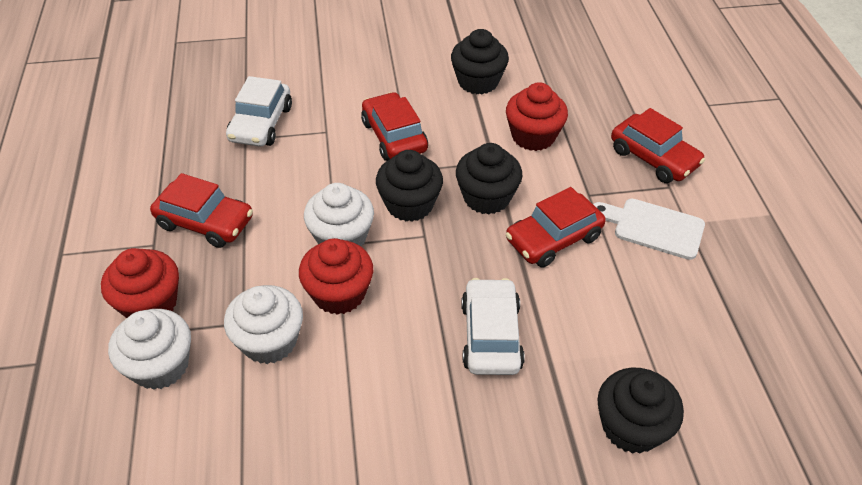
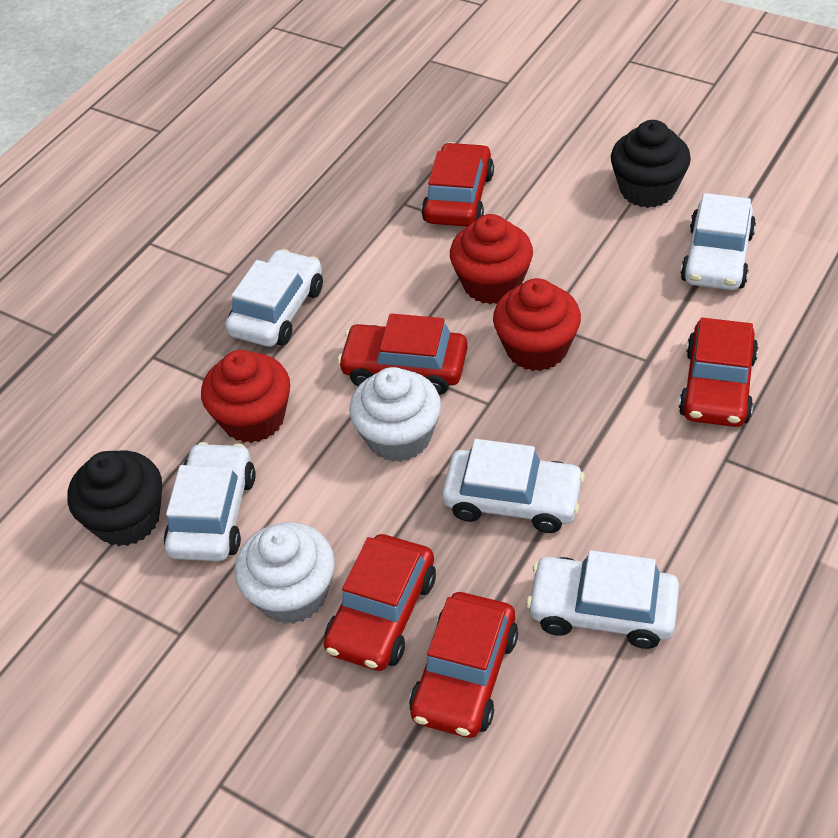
black cupcake: [376,150,443,222] [451,29,509,94] [456,143,523,215] [597,367,684,454] = 4 -> [67,451,162,546] [611,120,691,208] = 2
red car: [150,173,253,248] [361,92,428,161] [506,187,606,268] [611,108,705,183] = 4 -> [324,534,436,671] [338,314,468,395] [409,592,518,738] [421,142,494,227] [679,318,758,427] = 5
white car: [226,76,292,147] [461,278,525,375] = 2 -> [164,442,256,561] [225,249,323,347] [442,439,585,533] [526,550,679,649] [680,193,756,290] = 5
white cupcake: [108,309,191,390] [224,285,303,364] [304,183,374,247] = 3 -> [235,522,335,624] [349,367,441,462] = 2
white cutting board: [593,199,705,260] = 1 -> none = 0

